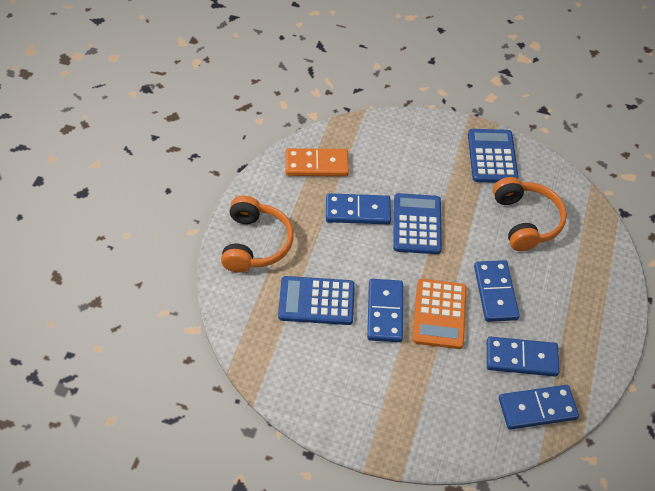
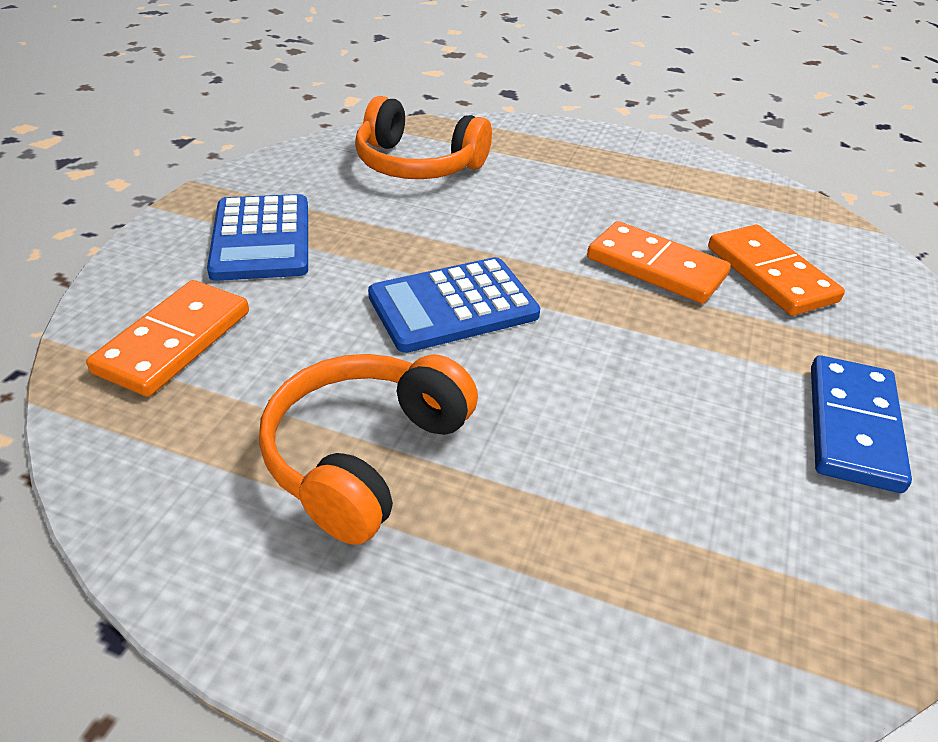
blue calculator: [278,276,355,325] [393,193,442,254] [468,129,519,183] = 3 -> [207,194,308,281] [368,257,540,353] = 2
blue domino: [326,193,391,224] [367,279,403,342] [474,260,520,322] [487,337,559,377] [499,385,579,430] = 5 -> [811,355,912,493] = 1
orange calculator: [413,279,467,349] = 1 -> none = 0
orange domino: [286,148,349,176] = 1 -> [86,280,249,397] [587,221,731,304] [708,225,845,316] = 3

